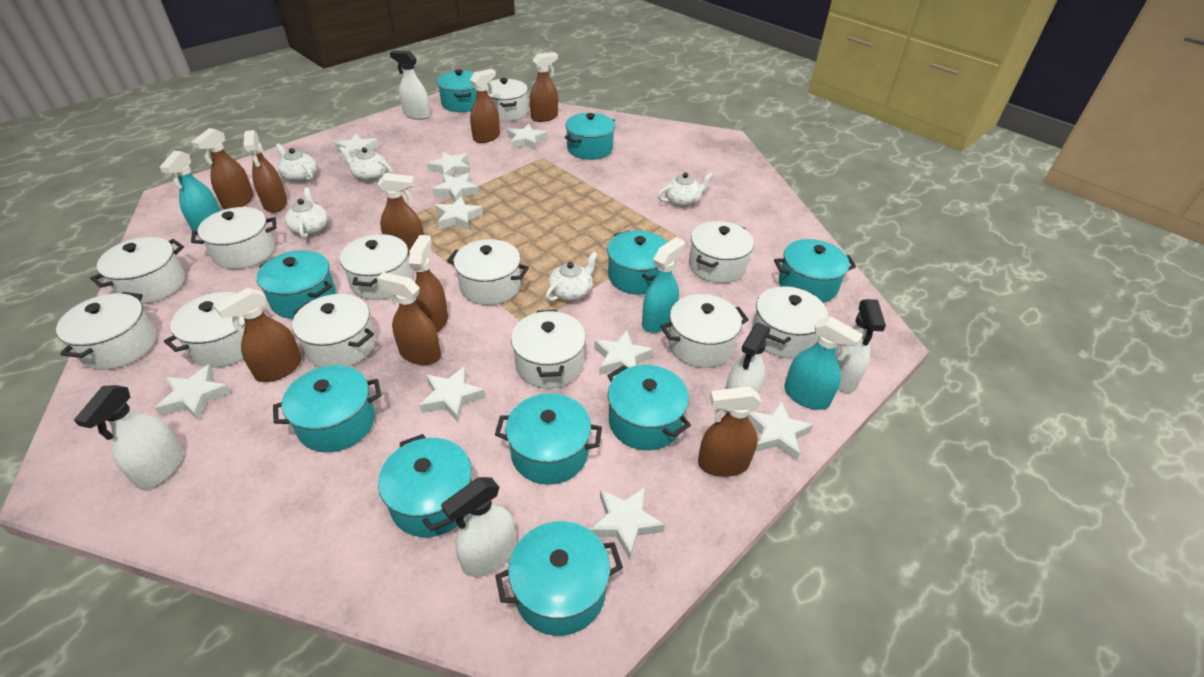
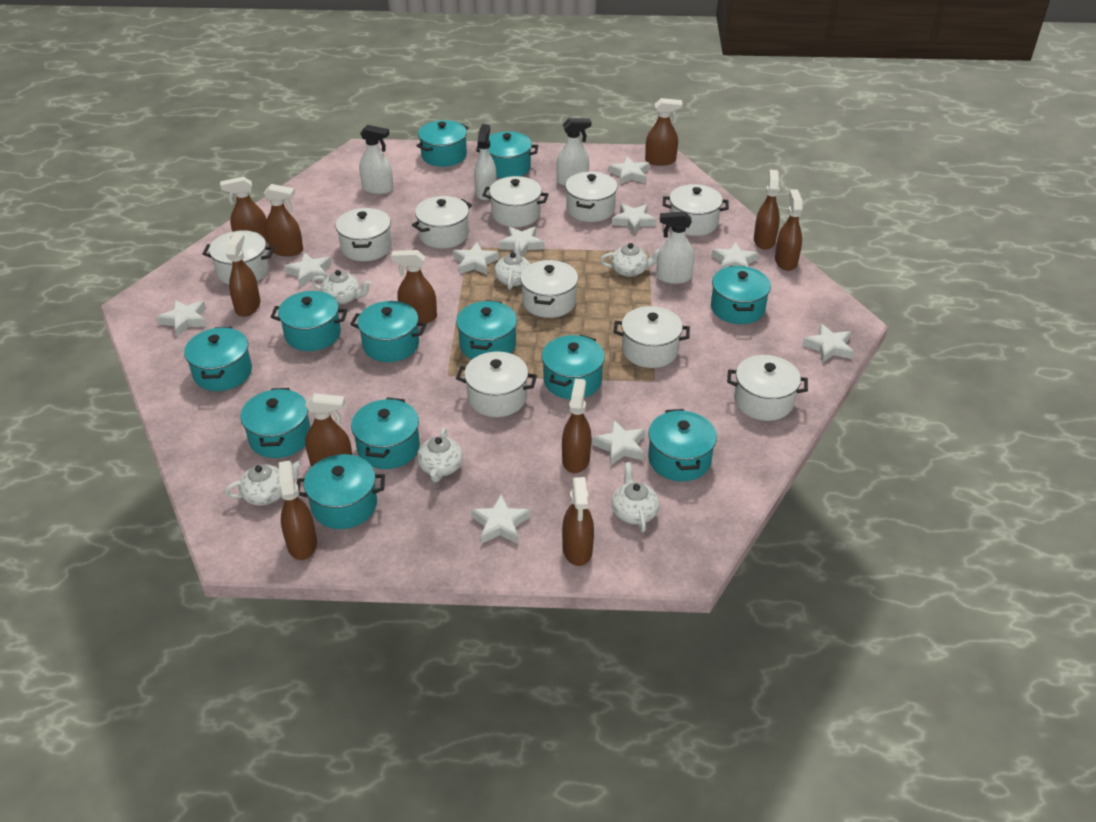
brown spray bottle: [191,128,254,209] [215,288,302,382] [243,130,287,213] [377,173,424,255] [377,272,441,365] [409,235,448,333] [470,69,500,143] [530,52,558,122] [698,386,762,477] = 9 -> [220,176,268,243] [226,232,260,317] [264,184,303,256] [279,461,317,560] [305,393,352,467] [391,250,437,323] [562,379,591,473] [562,477,594,566] [645,98,683,166] [754,170,780,250] [775,189,803,271] = 11
turquoise pot: [257,250,336,319] [273,365,381,452] [378,434,472,537] [437,70,477,112] [495,393,602,485] [495,521,623,636] [565,113,615,160] [607,230,668,295] [607,365,691,450] [774,239,856,303] = 10 -> [184,327,252,391] [240,388,310,458] [271,291,347,351] [297,454,385,529] [350,301,427,362] [351,398,420,469] [416,120,469,167] [456,300,517,359] [476,131,538,178] [542,335,605,399] [648,409,717,481] [711,266,771,324] = 12
turquoise spray bottle: [160,151,220,235] [642,237,685,333] [784,317,863,410] = 3 -> none = 0
white pot: [56,292,156,370] [90,237,185,304] [164,292,245,368] [191,207,276,269] [292,294,375,367] [340,234,412,300] [447,239,529,305] [487,78,528,121] [511,310,586,388] [660,294,749,368] [689,221,754,283] [752,286,828,358] = 12 -> [202,230,275,285] [336,208,392,261] [412,196,472,248] [456,351,537,417] [482,176,549,227] [520,260,578,318] [565,171,618,222] [614,306,690,368] [663,184,729,236] [727,355,808,421] = 10
white spray bottle: [74,385,183,489] [390,50,430,120] [441,477,516,577] [725,322,770,413] [835,299,886,393] = 5 -> [359,125,393,194] [474,124,497,201] [557,118,591,186] [656,211,695,284] = 4
white teapot: [276,143,317,183] [285,187,328,239] [339,147,392,182] [545,252,598,301] [658,172,713,207] = 5 -> [225,461,302,506] [312,270,371,304] [417,427,463,482] [494,240,531,290] [600,243,660,277] [611,462,659,532] = 6

